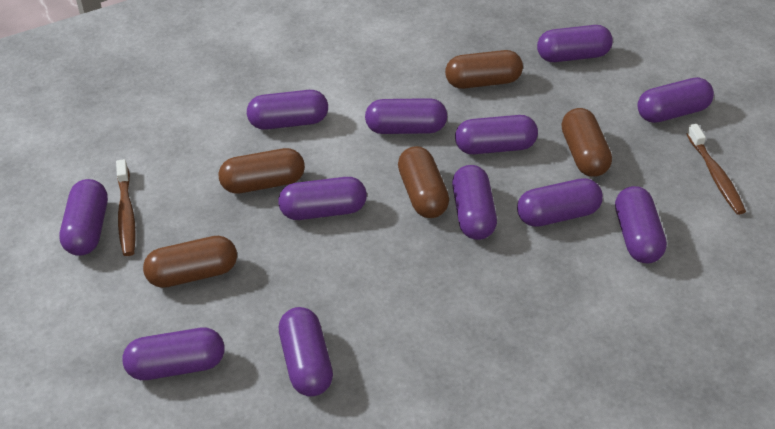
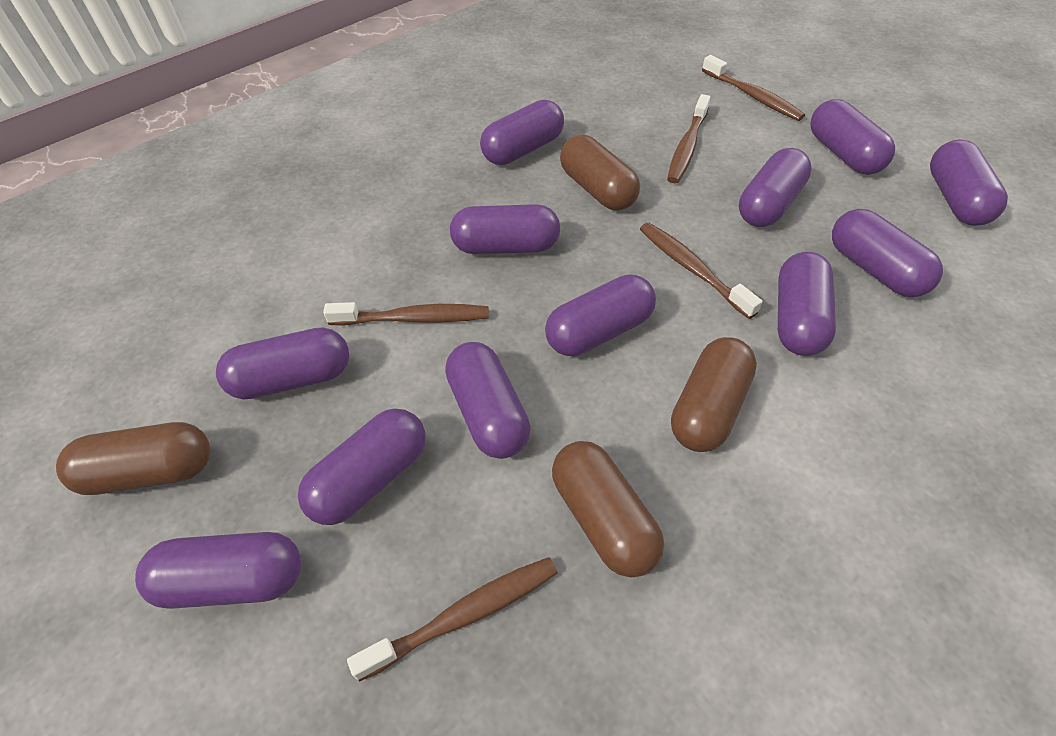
brown capsule: [143,236,237,288] [219,148,305,194] [398,146,449,218] [445,50,523,89] [562,108,612,177] = 5 -> [56,422,210,495] [552,441,664,578] [560,135,640,210] [671,337,757,452] = 4
brown toothbrush: [116,159,136,256] [686,124,746,215] = 2 -> [323,302,489,326] [347,557,558,682] [640,222,763,319] [667,94,710,183] [702,55,805,121] = 5

